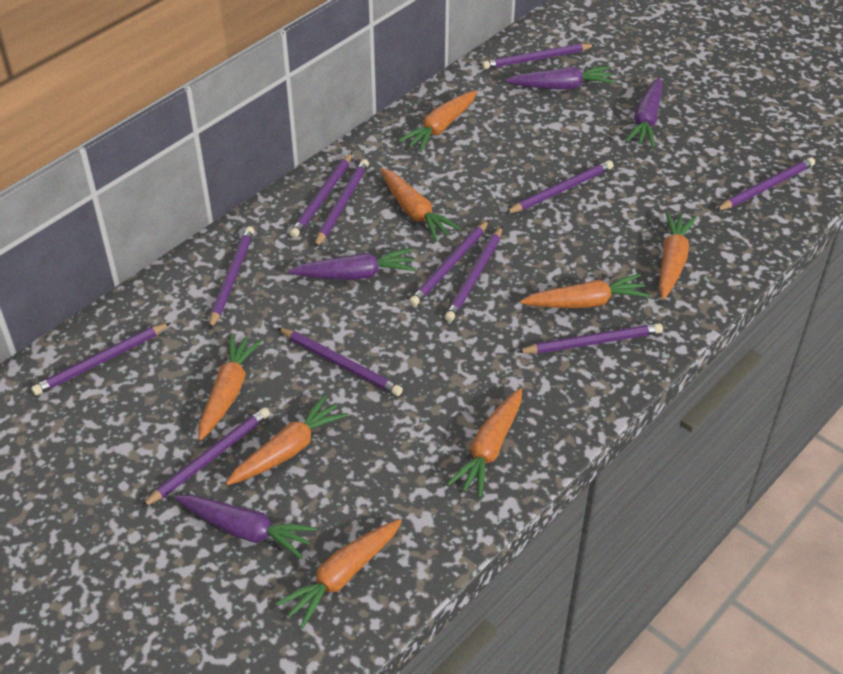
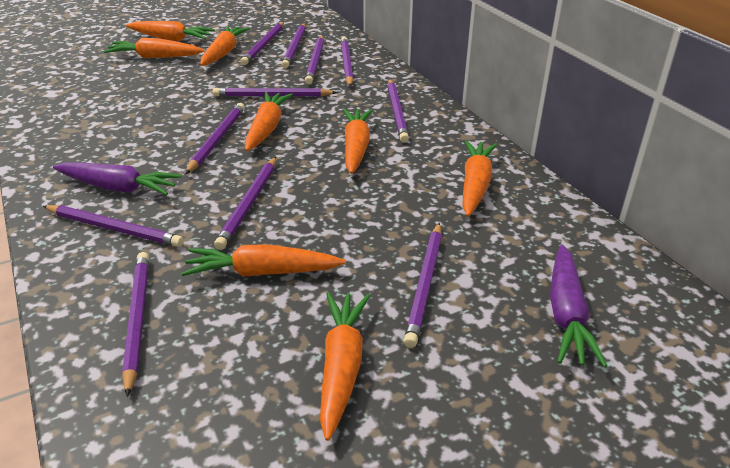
purple carrot: [175,495,317,559] [289,248,416,280] [506,66,615,90] [626,77,663,147] = 4 -> [53,162,182,195] [550,245,607,367] = 2
purple pencil: [31,323,171,395] [141,407,270,508] [209,226,254,330] [277,327,403,396] [290,152,353,238] [314,159,369,248] [409,220,489,306] [444,226,503,322] [482,44,595,69] [505,160,613,214] [517,323,663,354] [715,157,815,211] = 12 -> [43,205,184,247] [122,252,149,397] [185,103,245,174] [213,88,337,97] [214,157,276,250] [240,22,284,65] [281,23,305,68] [305,36,324,84] [341,37,353,87] [387,79,409,143] [404,223,442,348] = 11

